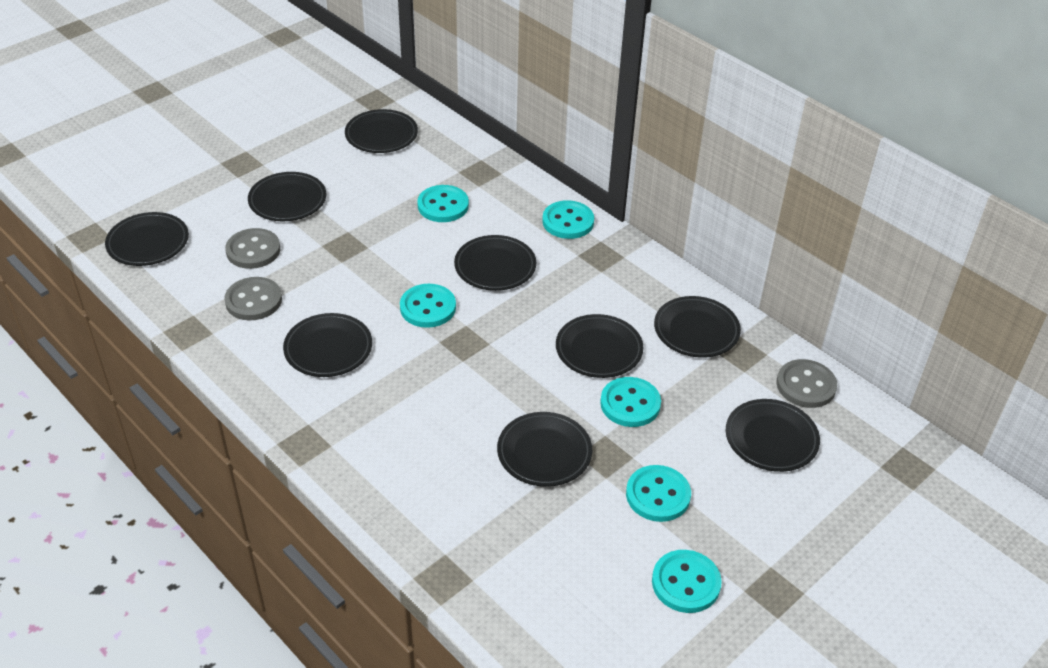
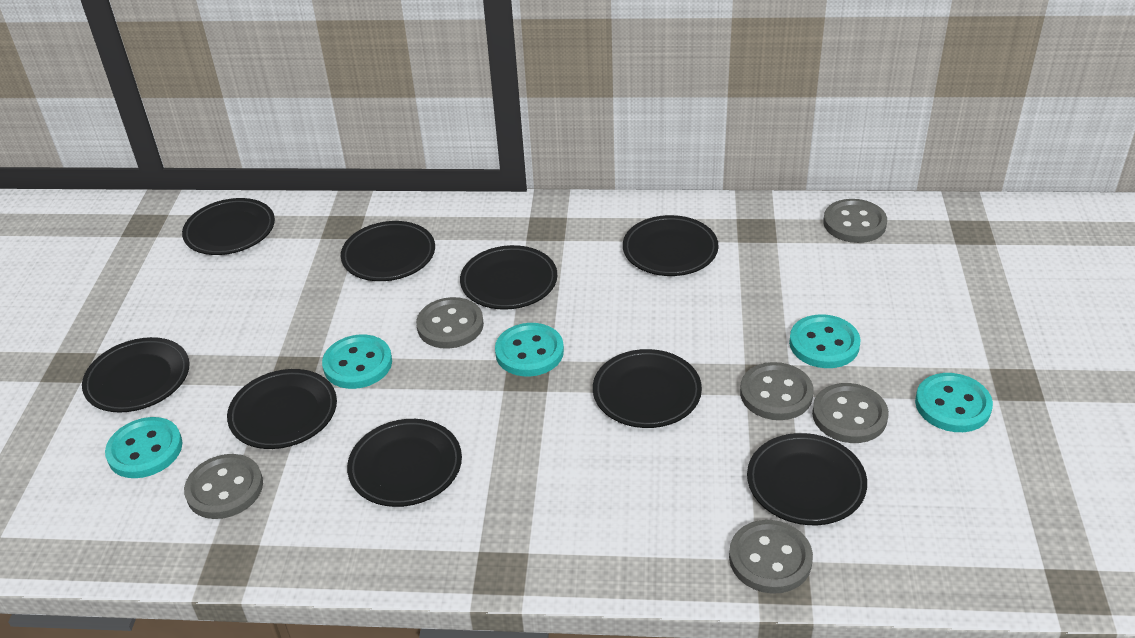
grey button: [224,277,282,320] [225,228,280,269] [776,359,837,408] = 3 -> [184,454,263,519] [416,297,484,349] [729,520,813,594] [740,362,814,420] [812,383,889,443] [823,199,887,243] = 6
turquoise button: [400,284,456,328] [417,185,469,222] [542,200,594,239] [600,377,661,427] [626,465,691,522] [652,550,722,613] = 6 -> [105,417,182,478] [322,335,392,389] [495,323,564,376] [789,314,860,368] [915,373,993,432] = 5

